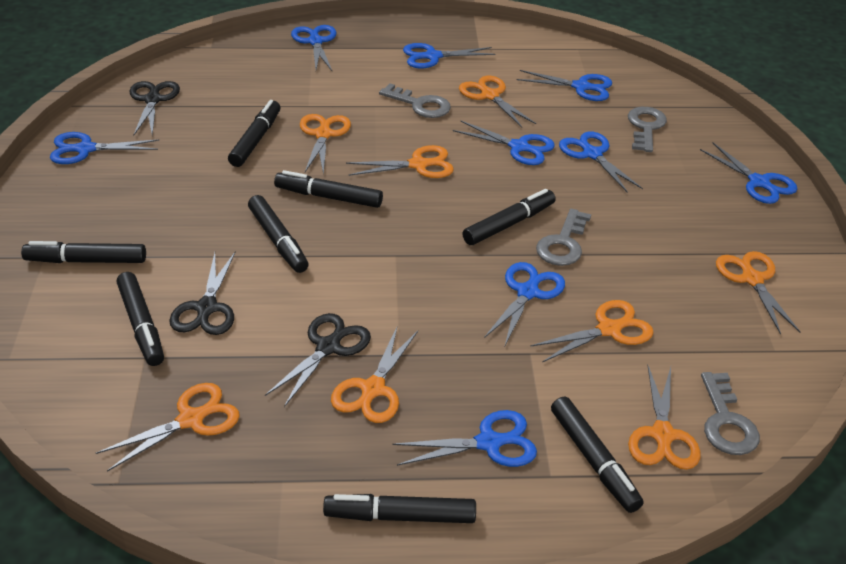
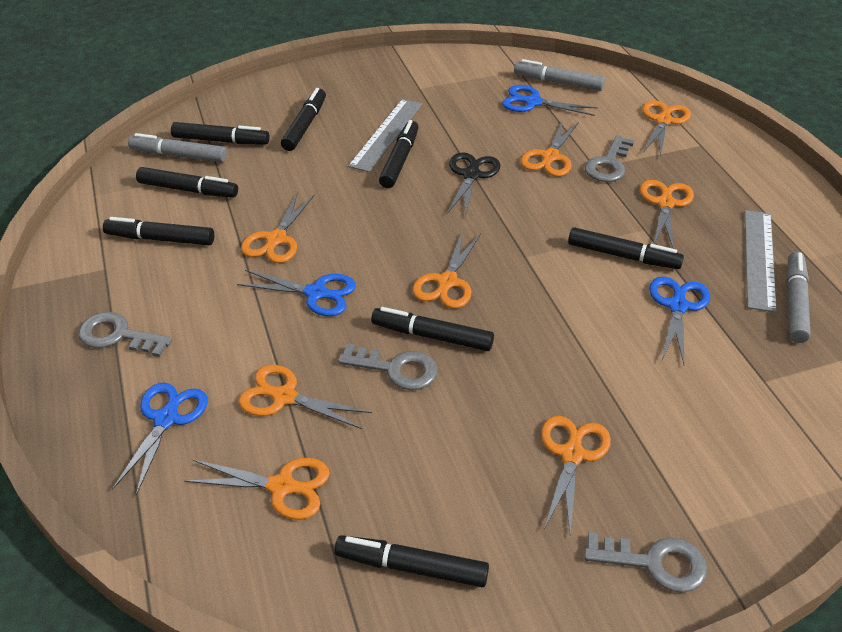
black scissors: [130,81,180,135] [169,252,235,335] [265,313,371,407] = 3 -> [447,152,501,218] = 1
blue scissors: [50,132,160,164] [291,25,337,71] [392,410,537,467] [403,43,496,69] [453,121,555,165] [484,262,565,345] [517,70,612,101] [559,132,643,193] [700,143,797,204] = 9 -> [112,383,208,496] [237,270,356,316] [502,85,598,116] [649,276,710,364] = 4
grey marker: none = 0 -> [128,133,227,162] [514,59,605,91] [786,252,811,343] = 3
grey ruler: none = 0 -> [348,99,422,172] [745,210,777,312] = 2

